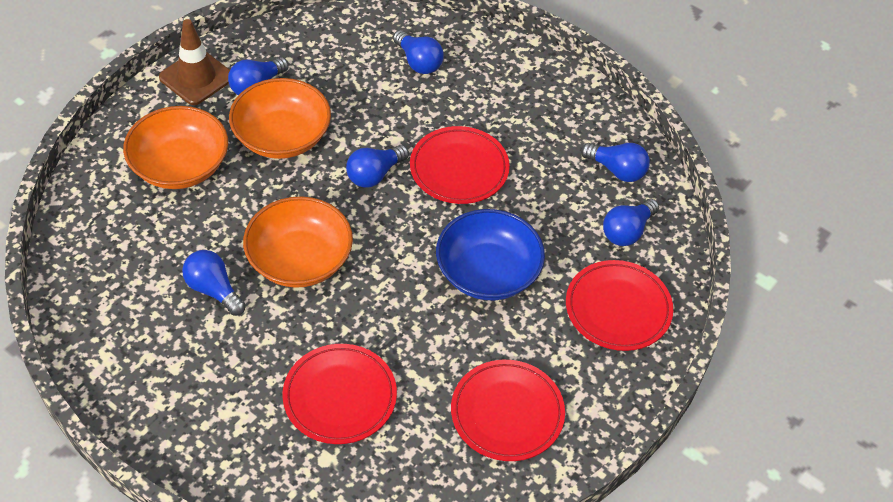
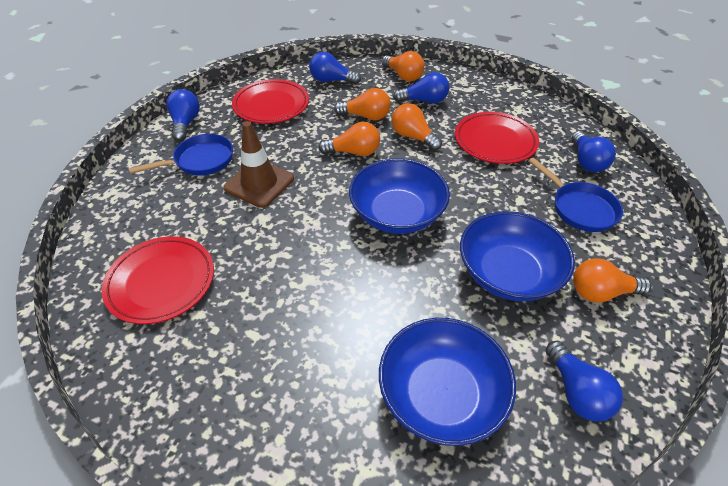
blue bowl: [436,209,545,300] = 1 -> [349,158,450,234] [379,318,516,446] [460,211,575,301] = 3
blue light bulb: [182,250,246,316] [228,57,289,95] [346,145,409,188] [393,30,444,74] [581,143,650,182] [603,199,659,246] = 6 -> [166,89,200,141] [309,52,361,84] [393,72,449,104] [546,340,623,421] [572,131,616,172] = 5
blue pan: none = 0 -> [129,134,233,176] [528,157,623,232] = 2
orange bowl: [123,106,228,189] [229,78,331,159] [243,196,353,288] = 3 -> none = 0
orange light bulb: none = 0 -> [318,122,380,156] [334,88,391,121] [381,51,424,81] [392,103,442,151] [573,258,651,303] = 5
red plate: [282,344,397,444] [410,126,510,204] [451,360,565,461] [566,260,673,351] = 4 -> [102,236,214,324] [232,79,309,124] [455,112,539,164] = 3

